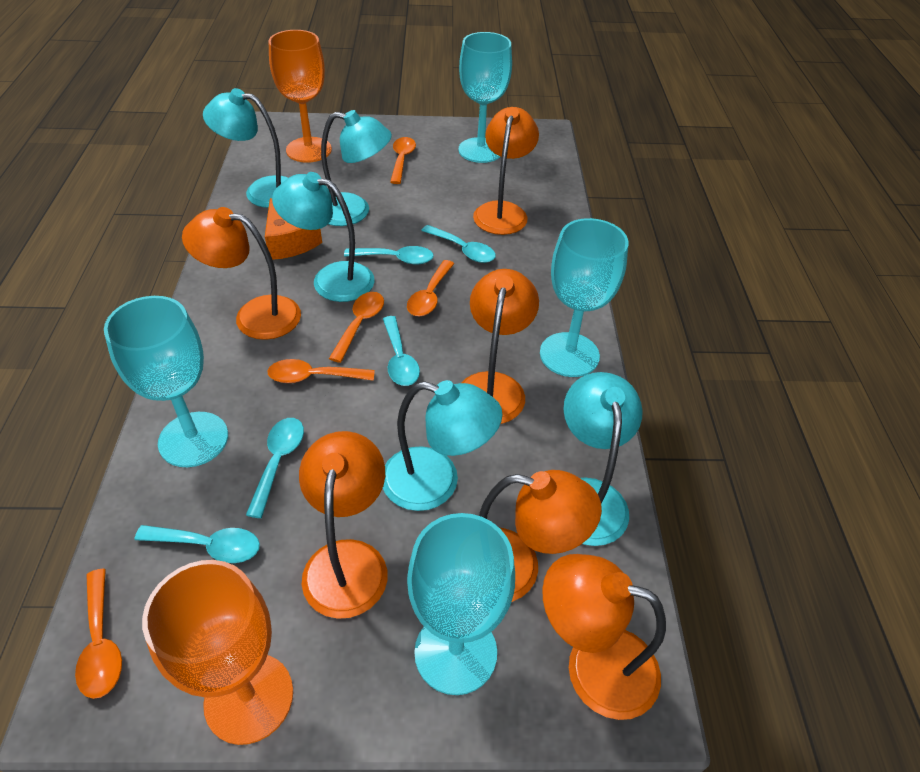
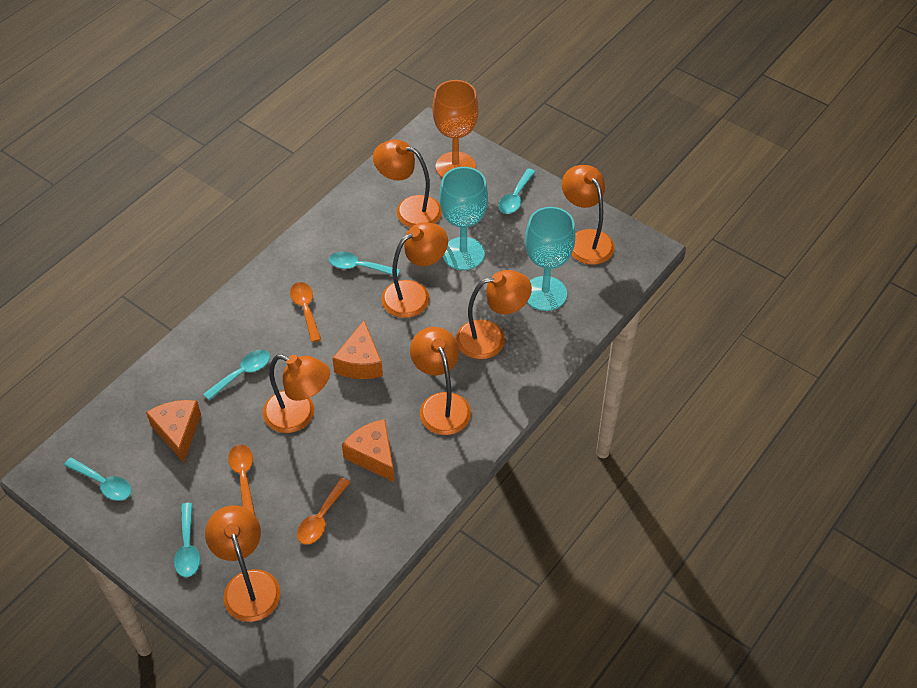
orange cheese: [265,198,322,260] = 1 -> [146,400,201,463] [332,321,383,379] [342,419,394,482] = 3
orange goblet: [142,560,293,745] [269,30,332,163] = 2 -> [433,80,478,178] = 1
orange lamp: [182,207,301,340] [299,431,387,619] [461,269,539,424] [473,107,539,235] [479,470,602,602] [542,554,666,720] = 6 -> [205,505,281,622] [263,354,330,433] [373,139,442,228] [381,222,448,318] [410,327,471,435] [456,270,532,359] [562,165,615,265] = 7
orange spoon: [75,569,122,699] [268,359,375,383] [329,292,384,363] [390,137,416,184] [407,260,454,316] = 5 -> [228,444,255,515] [290,282,321,342] [297,478,350,545] = 3
turquoise goblet: [104,296,228,467] [407,513,515,695] [459,32,512,163] [540,218,628,377] = 4 -> [439,167,488,270] [525,207,575,311] = 2
turquoise lamp: [203,88,288,208] [272,172,374,302] [321,110,392,226] [383,380,502,511] [563,372,643,546] = 5 -> none = 0

